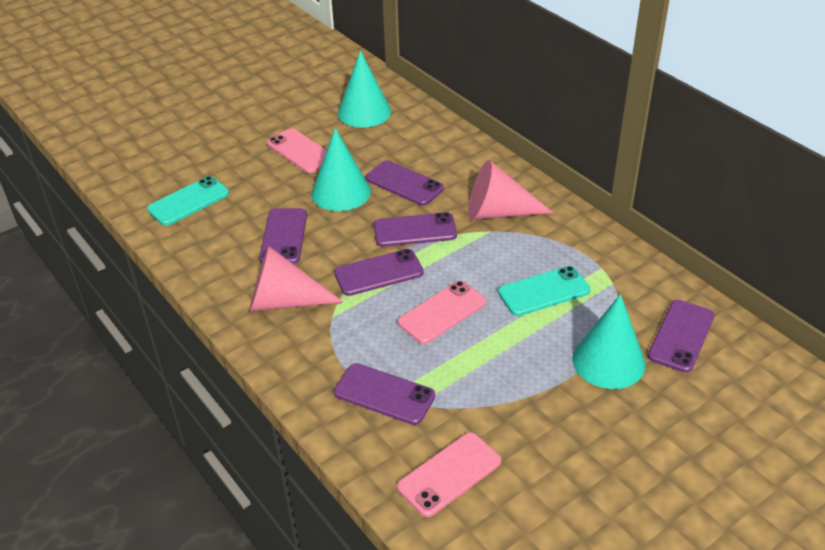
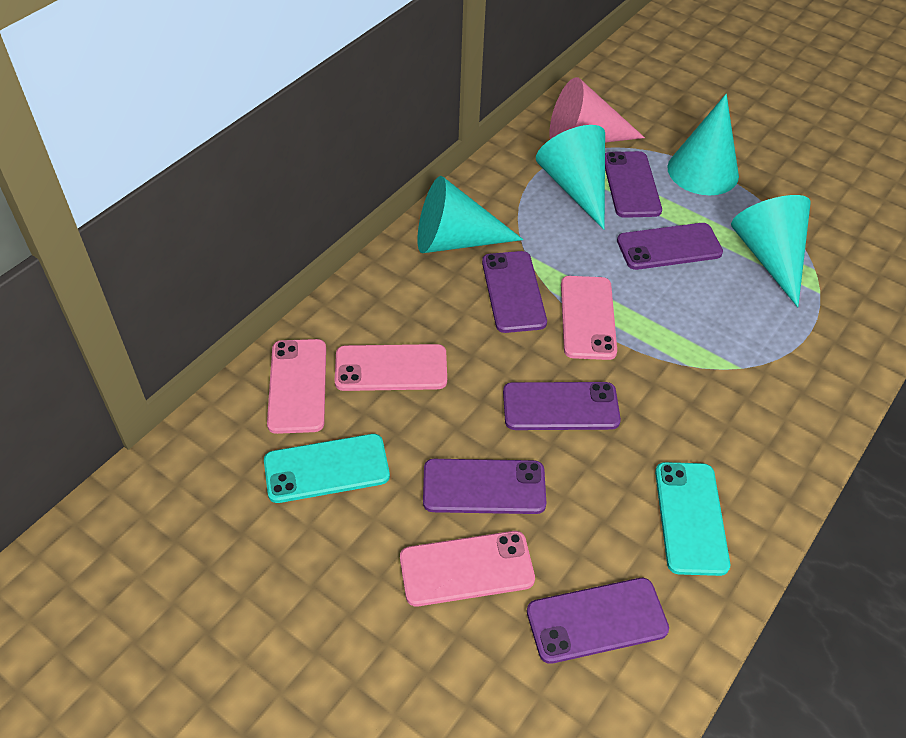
pink cone: [249,246,344,311] [468,160,553,220] = 2 -> [550,77,645,143] = 1
pink phone: [267,128,327,173] [397,432,501,517] [398,281,486,344] = 3 -> [267,339,326,434] [335,344,447,391] [400,531,535,607] [561,276,617,360] = 4
turquoise cone: [311,128,371,211] [338,50,391,128] [572,294,646,389] = 3 -> [417,176,524,253] [536,125,605,230] [667,94,739,195] [731,195,811,307] = 4

